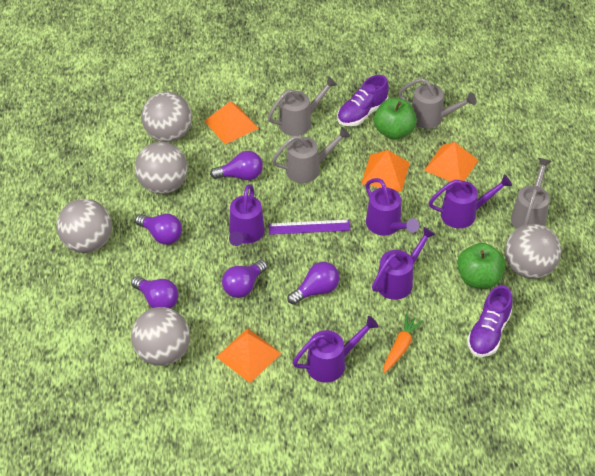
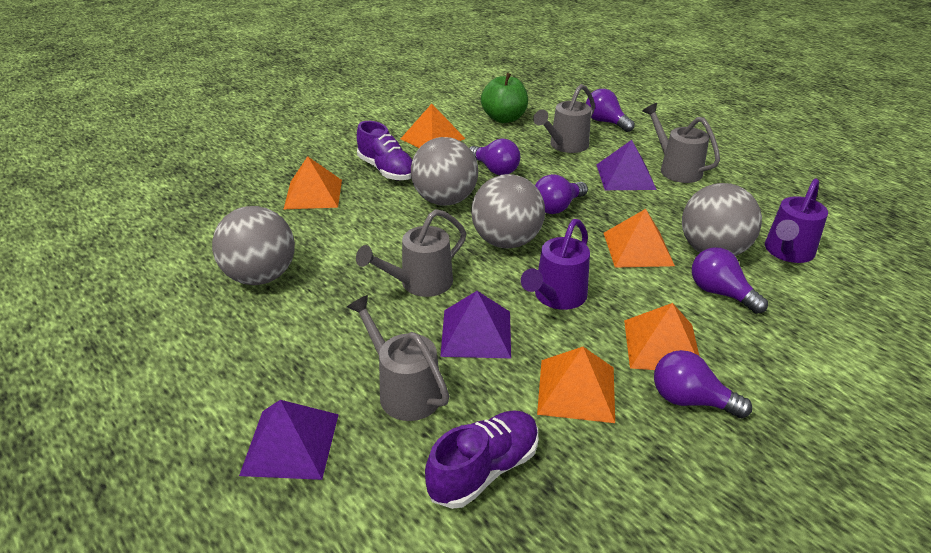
green apple: [374,98,417,140] [457,243,505,289] = 2 -> [481,73,528,123] = 1
grey ball: [57,199,112,253] [131,307,190,366] [135,142,188,194] [142,92,192,142] [505,224,561,279] = 5 -> [212,206,295,285] [411,137,478,206] [471,174,545,248] [682,183,762,256] = 4
orange carrot: [383,314,423,373] = 1 -> none = 0
orange pyramid: [204,102,259,144] [216,328,282,383] [361,150,410,192] [424,142,478,182] = 4 -> [284,156,342,209] [401,104,466,148] [537,347,615,423] [604,209,675,268] [624,303,699,370] = 5
purple pyramid: none = 0 -> [239,400,339,480] [440,291,511,358] [597,140,657,190] = 3
purple ruler: [269,219,351,235] = 1 -> none = 0
purple watering can: [229,184,265,246] [293,316,379,383] [366,178,419,235] [372,227,436,300] [429,175,512,228] = 5 -> [521,219,590,310] [765,178,828,263] = 2

